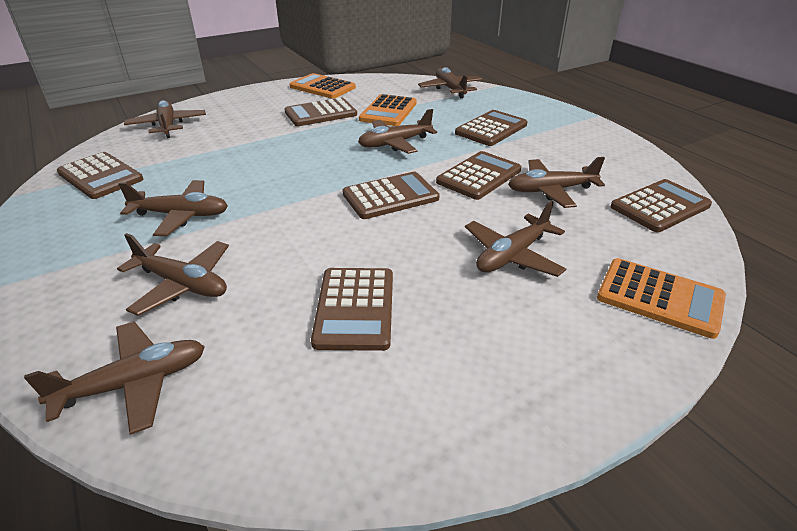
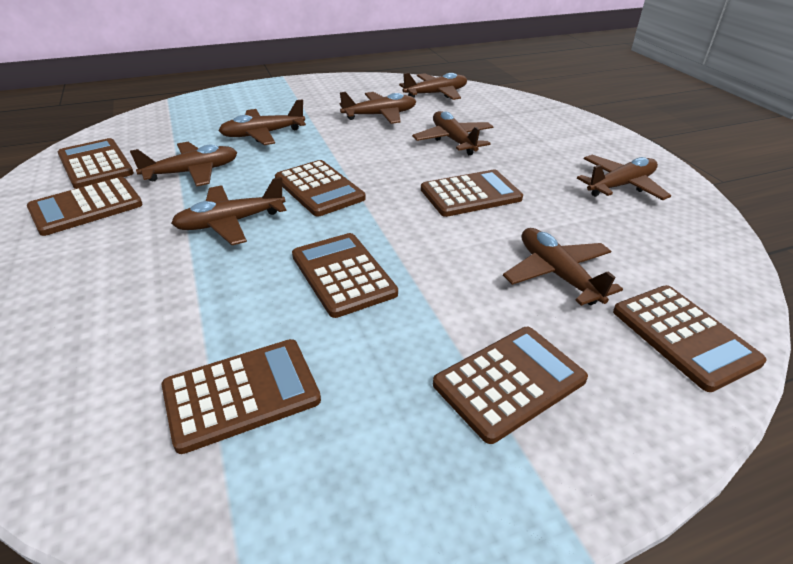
brown calculator: [57,152,143,199] [284,98,357,126] [311,268,393,351] [342,172,440,219] [436,151,521,200] [455,110,528,146] [611,179,712,232] = 7 -> [27,177,143,236] [58,138,134,189] [162,339,321,454] [275,160,366,217] [292,233,398,318] [421,170,523,217] [433,327,588,444] [613,285,766,392] = 8
orange calculator: [290,73,356,99] [359,94,417,126] [597,258,726,339] = 3 -> none = 0

